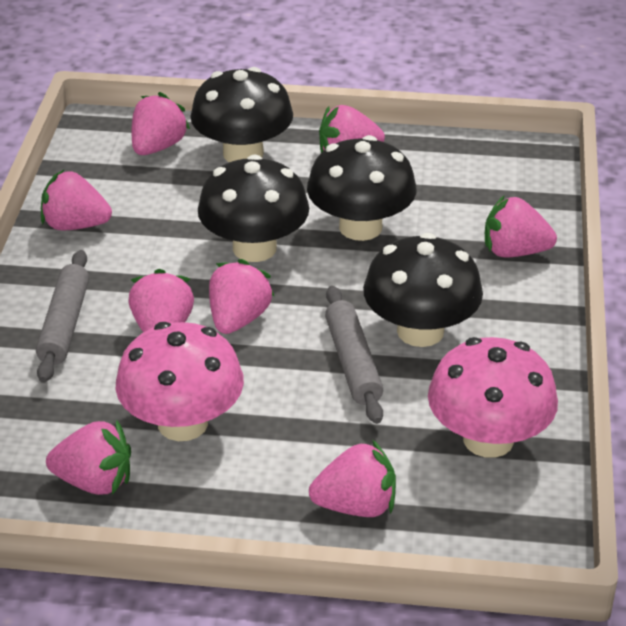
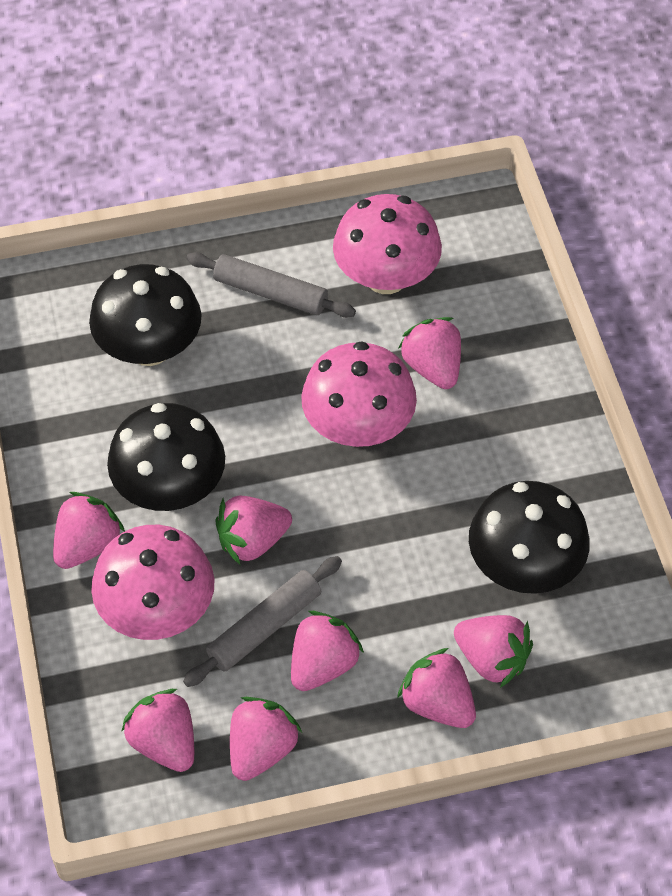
black mushroom: [190,67,293,162] [198,154,309,262] [307,135,417,241] [363,233,483,347] = 4 -> [89,264,202,366] [107,403,225,511] [469,481,590,594] = 3
pink mushroom: [115,322,244,441] [428,337,558,458] = 2 -> [91,525,214,640] [301,341,417,447] [333,194,442,294] = 3

